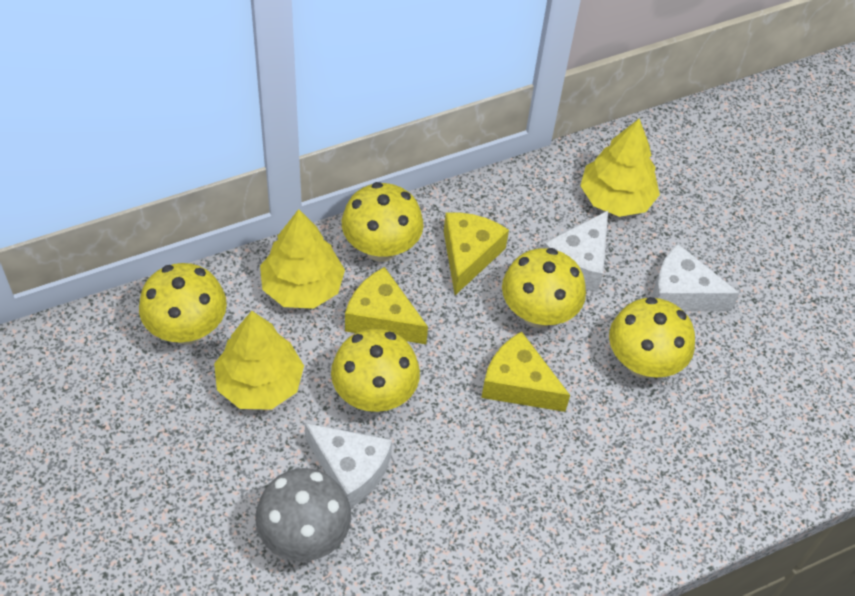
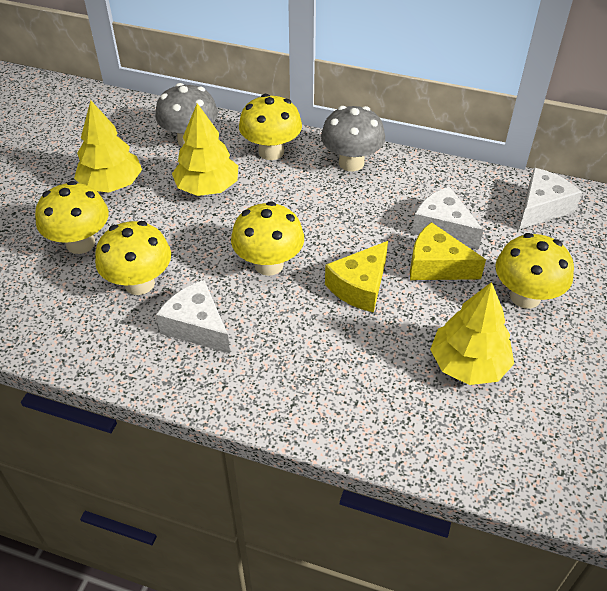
grey mushroom: [255,468,352,562] = 1 -> [155,83,218,147] [321,106,385,171] = 2
yellow cheese: [345,267,428,344] [444,212,509,295] [481,331,570,412] = 3 -> [325,241,388,312] [410,222,486,280] = 2

